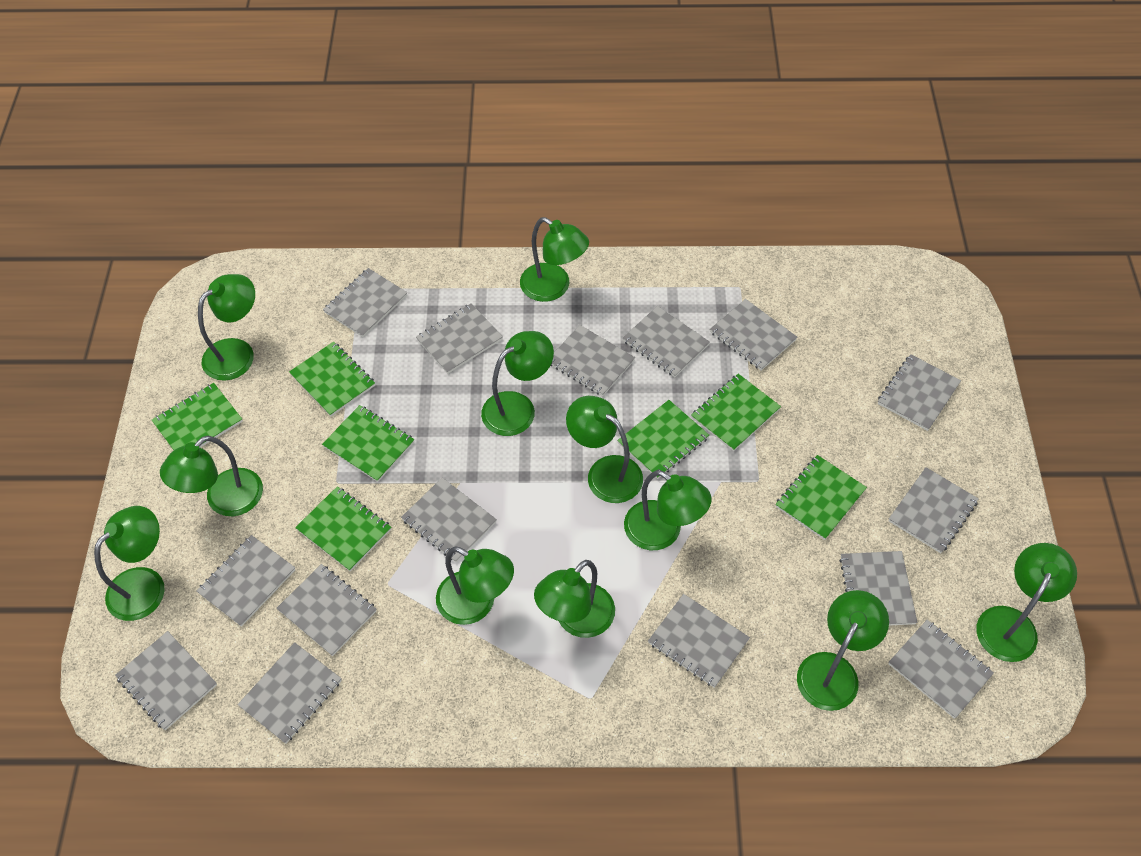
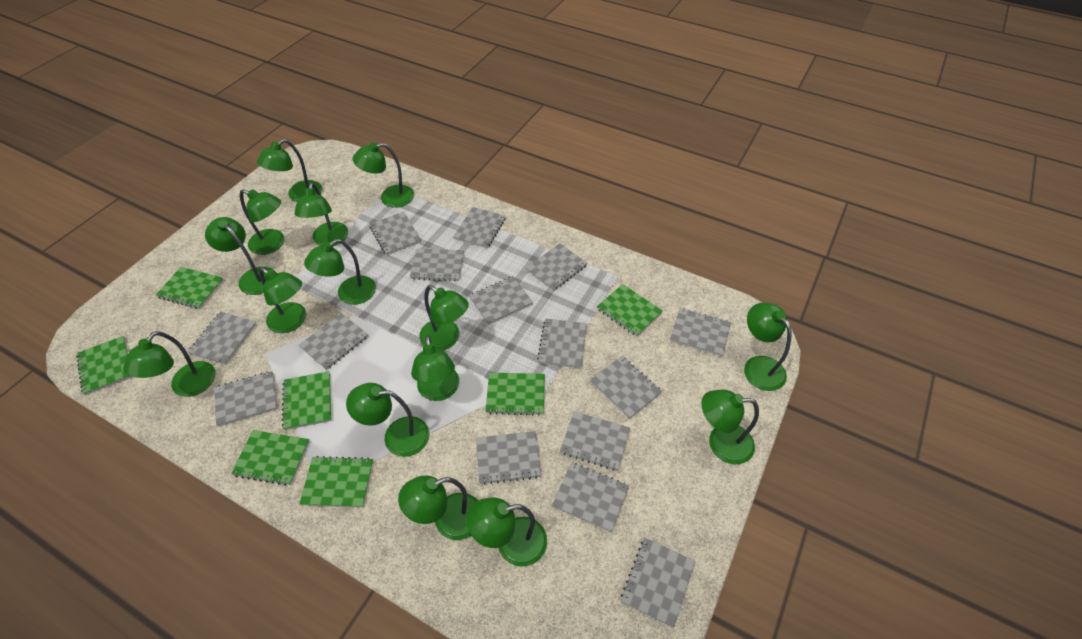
green lamp: [94,506,165,621] [160,436,263,516] [198,274,255,381] [436,546,514,625] [481,331,554,436] [520,217,589,302] [534,560,615,638] [566,396,643,503] [624,470,712,550] [797,590,889,711] [976,543,1077,662] = 11 -> [123,331,215,397] [205,217,271,295] [240,189,284,255] [257,139,322,202] [259,267,306,333] [295,183,348,246] [304,239,376,305] [346,383,429,457] [353,142,414,208] [398,476,478,540] [411,335,459,401] [419,285,469,350] [467,497,547,567] [702,390,759,464] [744,303,792,391] = 15

